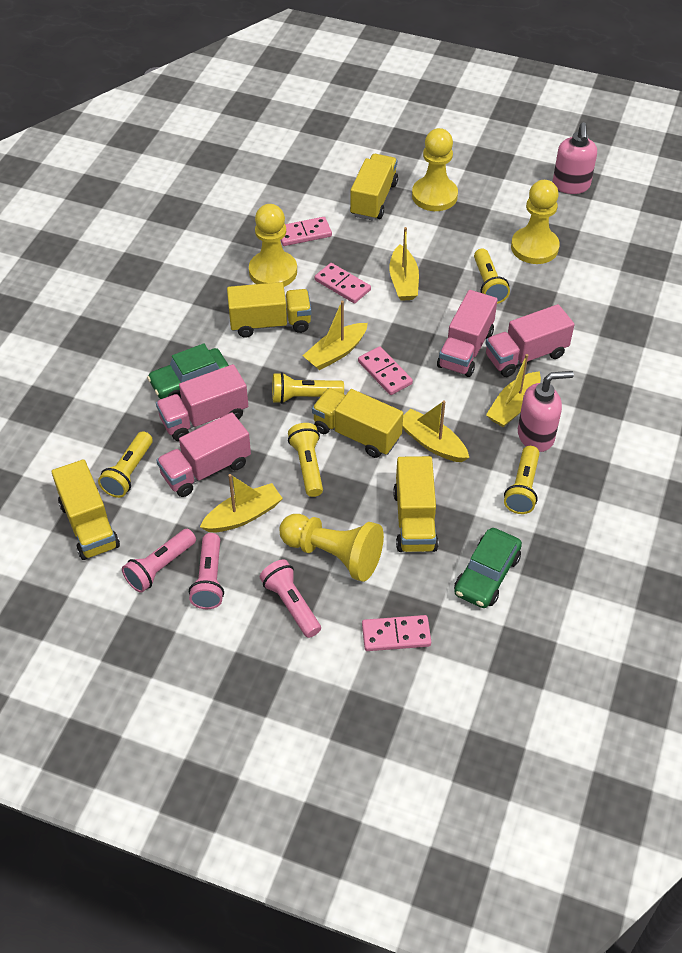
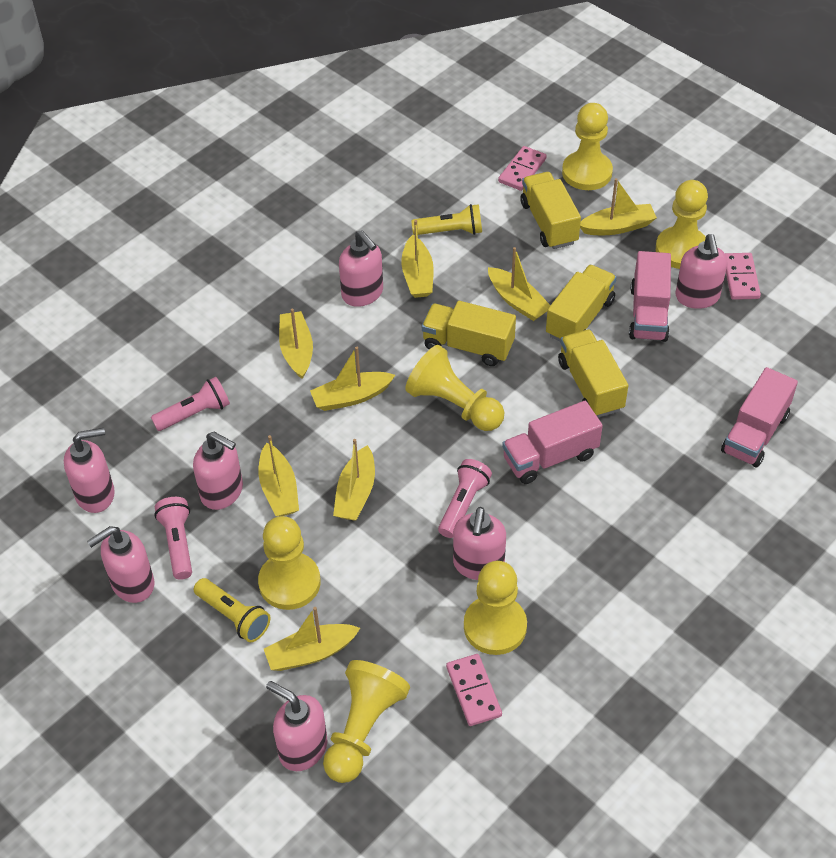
green car: [147,343,229,399] [454,528,522,608] = 2 -> none = 0
pink domino: [281,217,332,246] [315,263,371,303] [358,346,413,395] [362,615,431,651] = 4 -> [446,654,502,726] [498,146,547,191] [725,253,761,300] = 3
pink soap dispenser: [518,371,574,452] [553,122,597,194] = 2 -> [64,428,115,513] [87,526,154,603] [193,432,243,510] [266,681,327,771] [339,230,383,307] [453,507,506,580] [675,234,727,309] = 7
pink truck: [156,364,248,441] [156,412,251,497] [437,290,498,377] [485,304,575,377] = 4 -> [502,401,603,484] [629,251,671,342] [721,367,798,467] = 3
yellow boat: [200,474,283,532] [303,301,368,370] [389,227,419,301] [402,400,469,462] [486,354,541,427] = 5 -> [258,435,299,517] [264,607,360,671] [279,309,313,379] [310,347,395,411] [333,439,375,521] [401,220,434,298] [488,247,550,321] [580,178,657,235] = 8
yellow flashlight: [98,431,153,498] [272,372,344,404] [288,423,323,497] [474,249,510,304] [504,446,539,514] = 5 -> [194,578,270,642] [411,204,482,235] = 2
yellow pawn: [249,204,297,287] [279,514,384,582] [412,128,458,211] [511,180,560,264] = 4 -> [258,516,321,610] [323,660,410,783] [405,345,504,431] [464,561,527,655] [562,103,613,190] [656,180,708,269] = 6
yellow truck: [52,459,120,560] [227,282,311,338] [312,388,403,458] [350,154,398,220] [393,456,438,552] = 5 -> [422,301,516,366] [520,172,581,249] [546,265,617,341] [558,329,628,418] = 4

